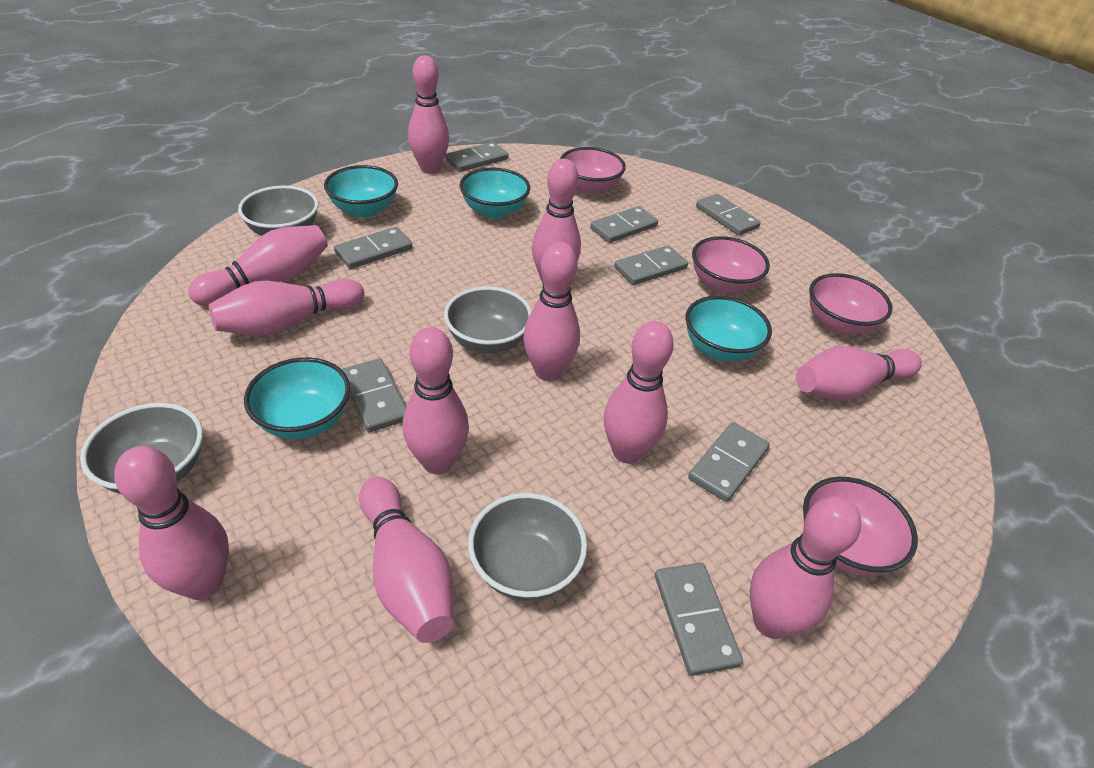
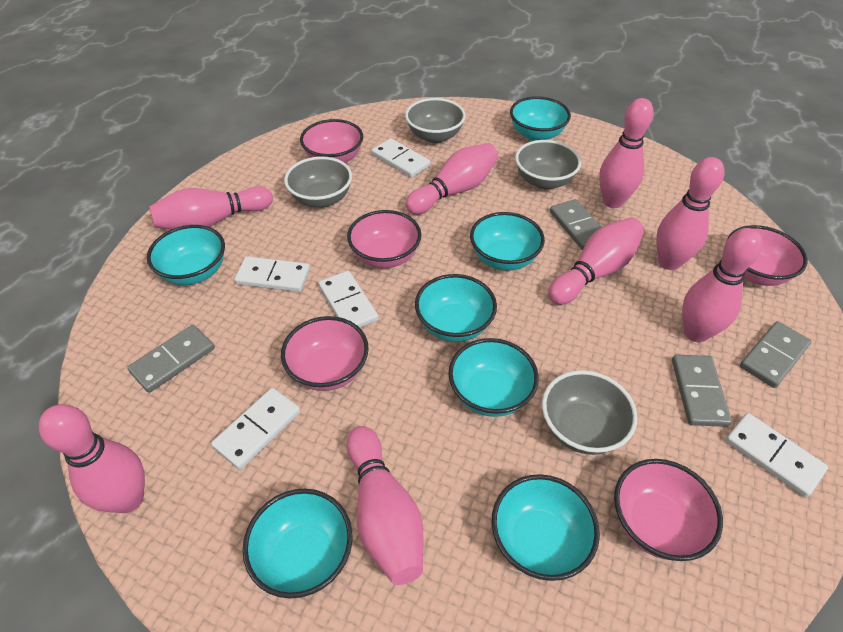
grey domino: [334,227,412,269] [342,358,406,432] [445,142,509,172] [590,206,658,243] [614,245,688,285] [655,563,743,676] [688,422,770,502] [696,194,761,235] = 8 -> [127,325,215,393] [550,199,601,250] [672,355,732,427] [740,321,812,388] = 4
pink bowl: [560,147,626,195] [692,236,770,294] [803,477,918,576] [809,273,893,334] = 4 -> [281,316,369,391] [300,119,363,163] [347,210,422,268] [614,459,723,561] [727,225,808,286] = 5
pink bowling pin: [114,446,229,600] [188,225,328,305] [209,279,364,336] [359,477,453,643] [403,327,469,474] [408,55,449,174] [523,242,580,381] [532,159,581,285] [604,321,674,464] [750,496,861,639] [796,346,922,401] = 11 -> [39,404,145,513] [149,186,273,230] [346,426,424,585] [406,143,498,215] [548,217,644,305] [599,98,654,208] [656,157,725,270] [682,228,763,342] = 8
turquoise bowl: [244,357,350,440] [324,165,398,218] [459,168,530,219] [685,296,772,362] = 4 -> [147,225,225,285] [242,489,352,599] [415,274,497,342] [448,338,539,417] [470,212,545,271] [492,474,600,581] [510,96,571,141] = 7
white domino: none = 0 -> [211,388,300,470] [234,256,310,292] [318,271,379,328] [372,138,430,178] [725,413,828,497] = 5

